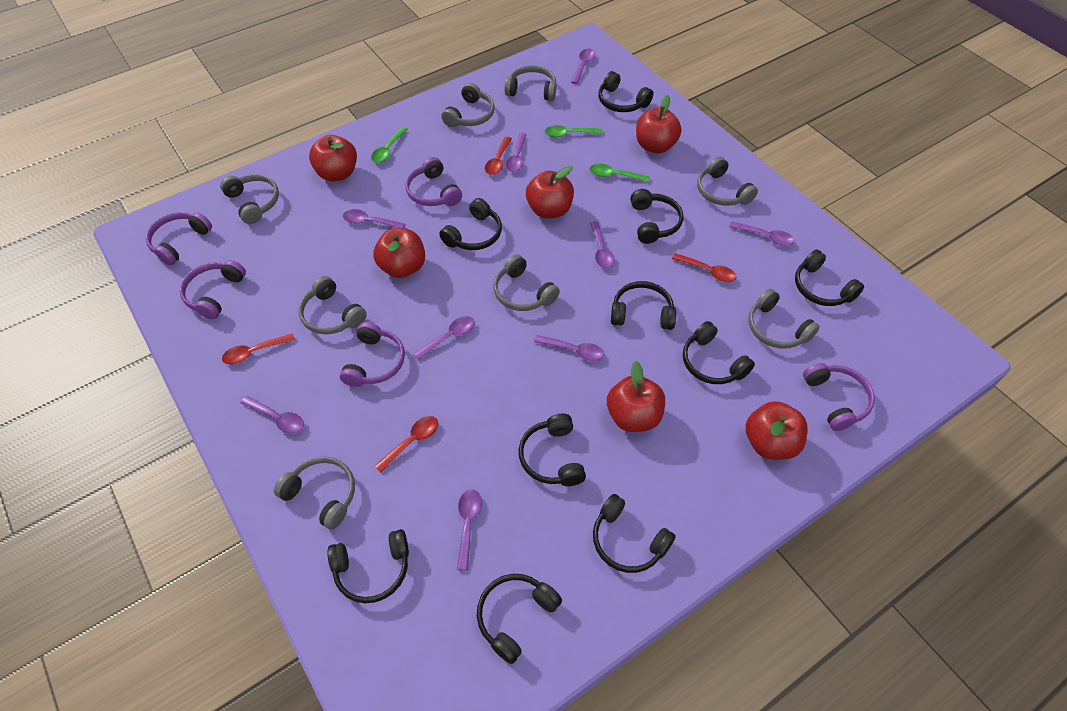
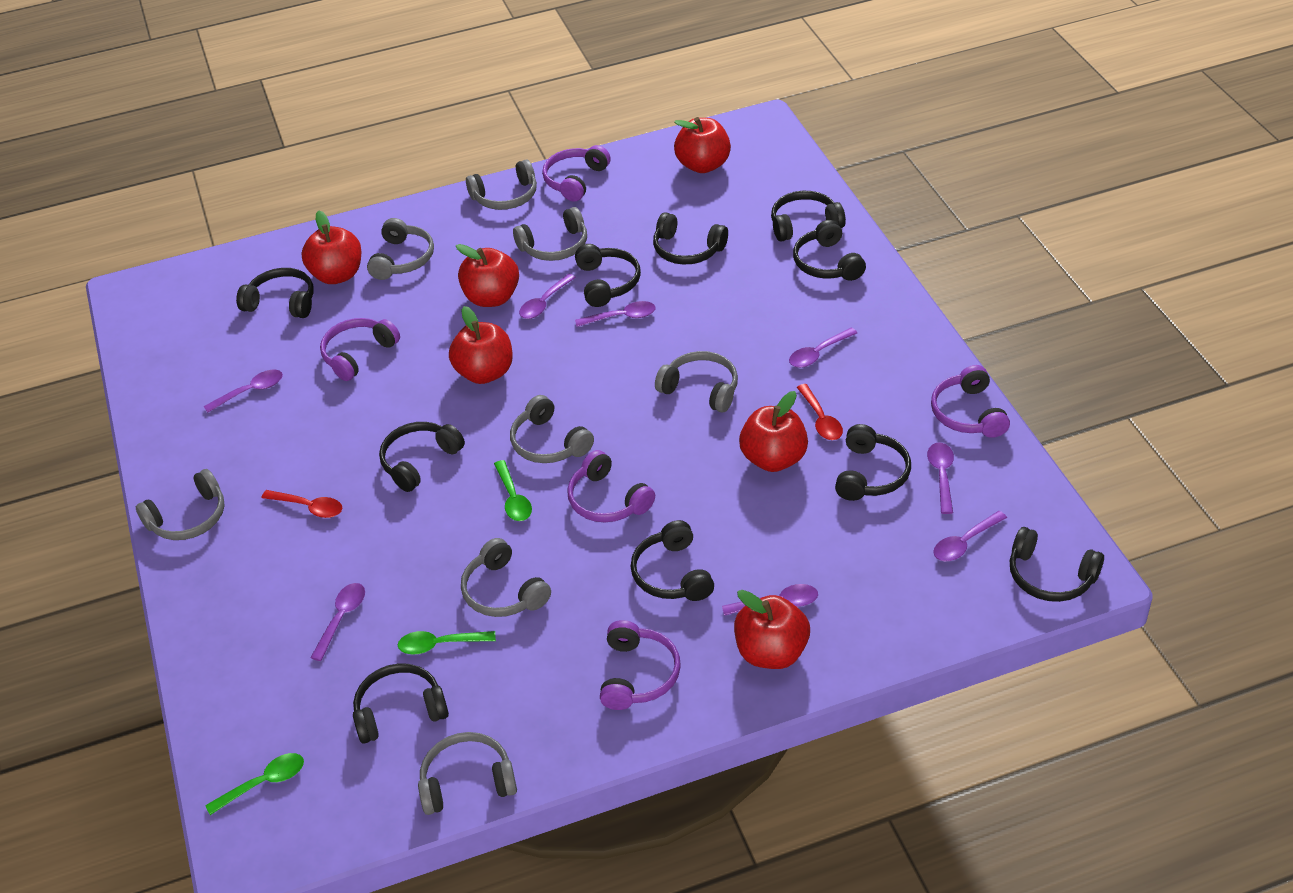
purple spoon: [241,396,304,434] [343,209,405,228] [413,316,475,360] [457,489,482,571] [506,133,527,172] [534,335,604,361] [571,49,595,84] [590,221,615,268] [729,221,794,246] = 9 -> [204,370,283,413] [310,583,365,661] [519,274,576,319] [575,301,656,327] [722,584,818,616] [789,327,857,368] [927,443,954,514] [933,511,1007,561] = 8
red spoon: [222,333,295,364] [374,416,438,473] [485,137,512,175] [672,253,736,282] = 4 -> [261,490,343,518] [797,384,843,440] = 2

